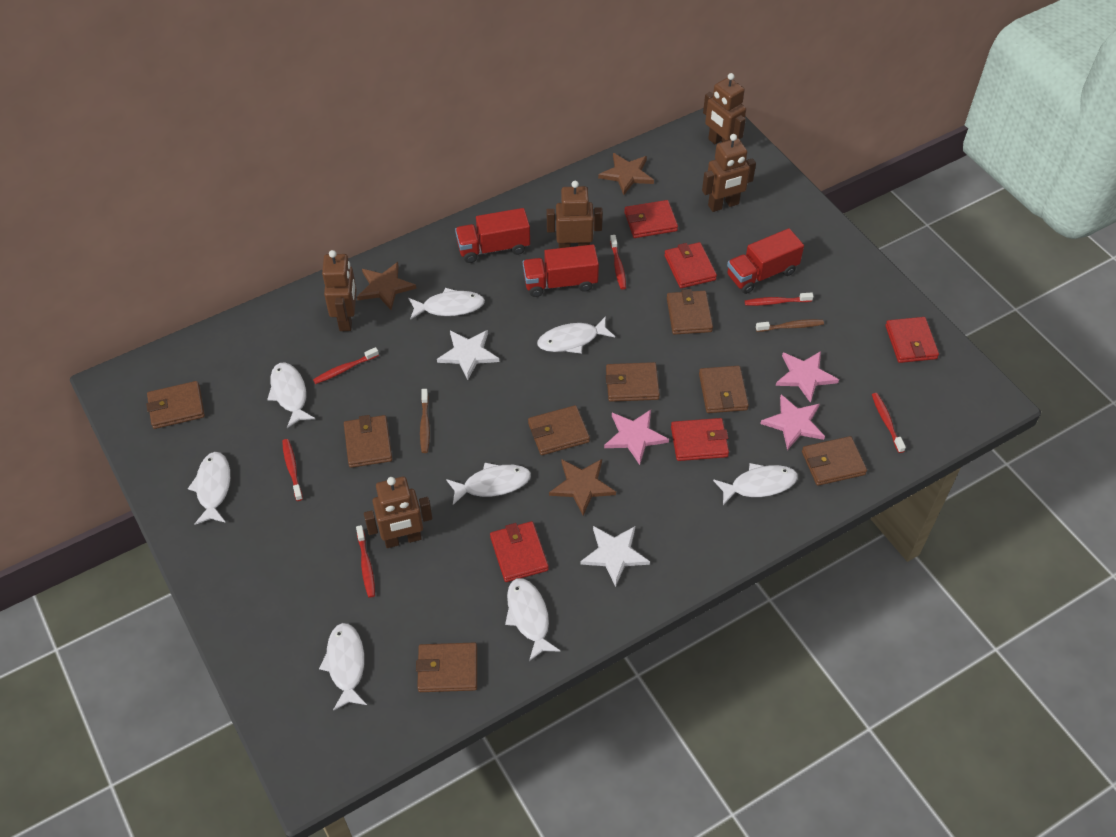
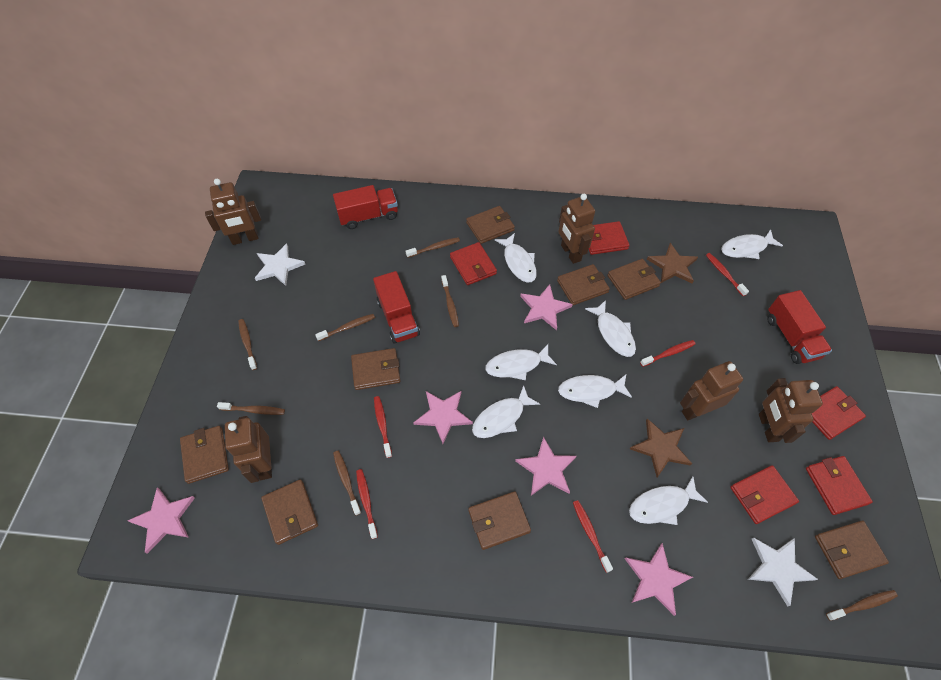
brown star: [357,262,416,310] [549,459,616,515] [598,153,654,195] = 3 -> [630,418,692,477] [647,243,698,284] = 2
brown toothbrush: [420,389,430,453] [756,319,824,332] = 2 -> [217,402,285,415] [238,319,257,370] [315,314,375,341] [333,451,361,516] [405,237,460,258] [441,275,459,327] [826,590,898,621] = 7
pink star: [604,410,669,465] [760,394,825,450] [776,351,839,403] = 3 -> [128,487,195,554] [413,391,473,444] [515,437,576,496] [520,284,573,330] [625,543,693,616] = 5
red toothbrush: [282,439,303,501] [313,347,379,384] [356,525,375,598] [610,235,626,289] [745,293,814,306] [872,393,906,453] = 6 -> [356,469,378,539] [374,396,392,458] [573,500,613,573] [640,340,696,367] [706,253,749,296] = 5
white fish: [188,452,230,525] [267,363,315,428] [319,623,367,711] [408,288,485,320] [446,463,531,505] [505,578,561,661] [537,316,615,354] [713,463,798,505] = 8 -> [472,385,540,438] [485,344,557,380] [494,233,537,283] [558,375,632,408] [585,300,636,357] [629,476,708,525] [721,229,783,259] = 7

